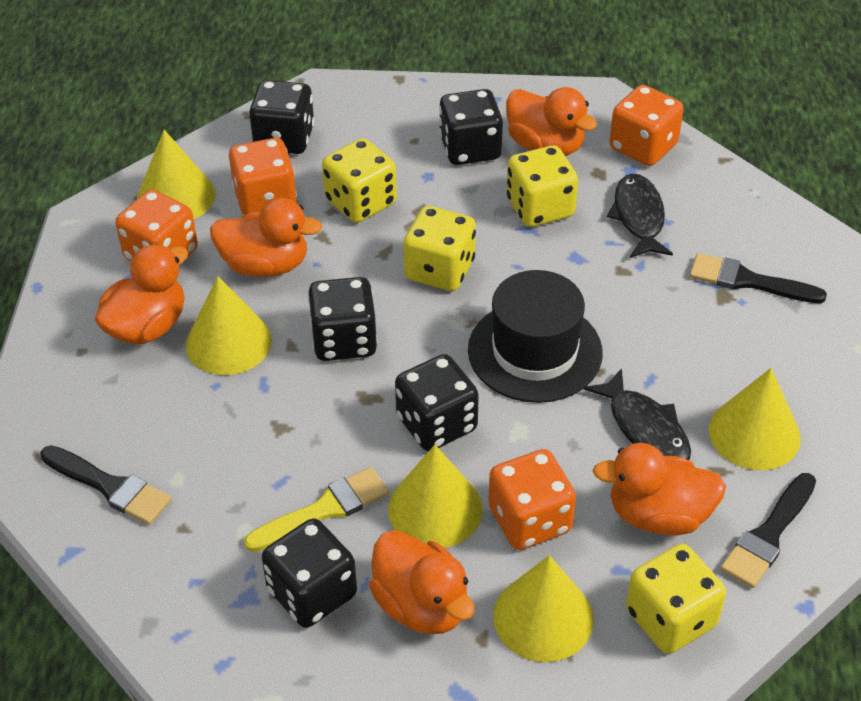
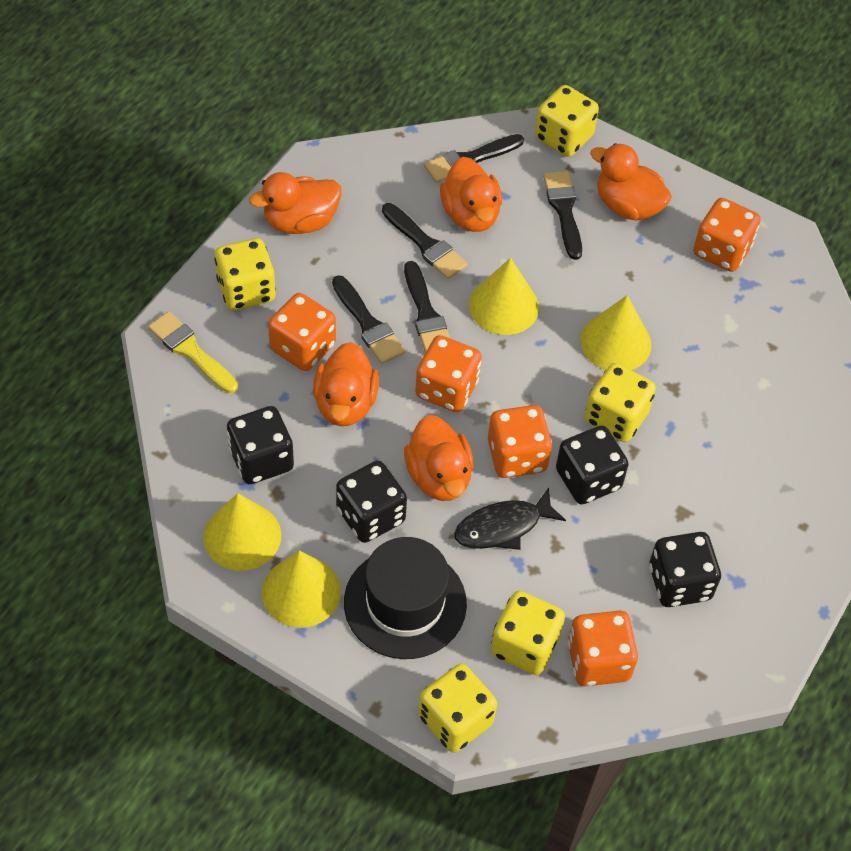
black brush: [41,445,171,525] [690,253,827,303] [720,473,816,588] = 3 -> [332,275,405,364] [382,203,467,279] [404,261,450,353] [424,134,524,183] [543,171,582,260] = 5
black dice: [249,80,314,154] [262,518,357,628] [308,277,377,361] [395,354,479,451] [439,89,503,165] = 5 -> [227,406,294,484] [336,461,407,543] [556,426,629,505] [649,532,721,607] = 4
black fish: [584,368,691,460] [607,173,673,258] = 2 -> [454,488,566,550] = 1
orange dice: [115,190,198,261] [229,138,297,215] [488,449,576,550] [609,85,684,166] = 4 -> [268,293,336,371] [415,335,482,412] [488,405,552,478] [568,611,638,686] [693,198,760,272] = 5
yellow cone: [137,130,216,219] [186,276,272,375] [388,445,483,548] [493,555,594,662] [709,368,801,470] = 5 -> [203,493,281,571] [262,550,341,628] [469,258,539,335] [581,295,651,370] = 4
yellow dice: [322,138,397,223] [403,206,476,291] [507,145,578,227] [626,544,726,654] = 4 -> [214,238,276,310] [418,663,497,753] [491,591,565,675] [535,85,599,157] [585,363,656,442] = 5

